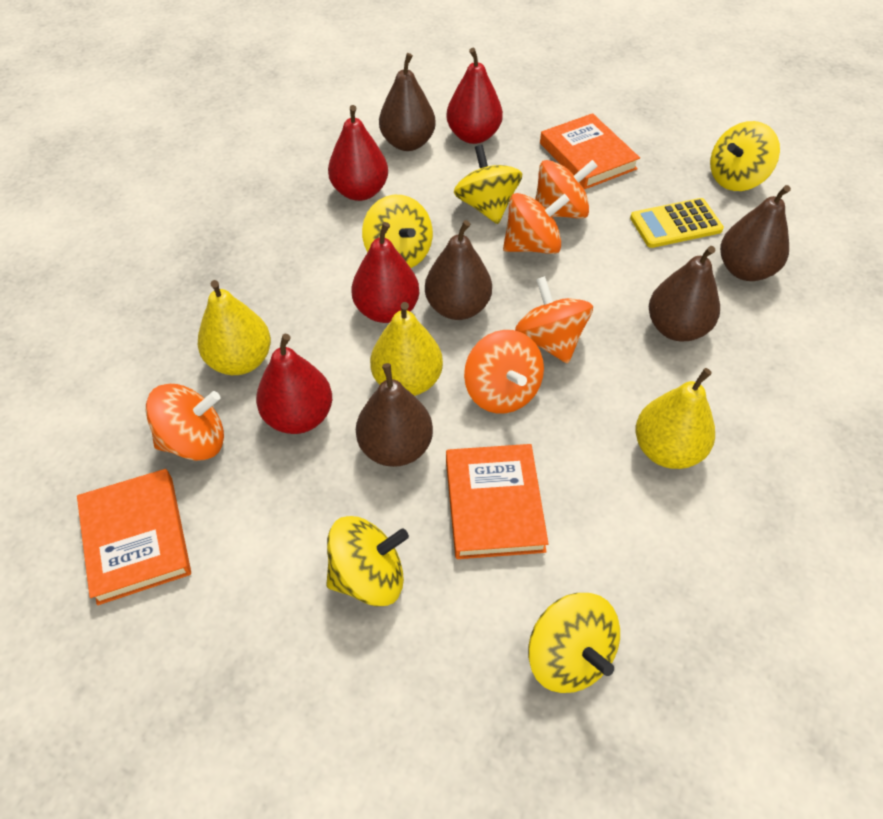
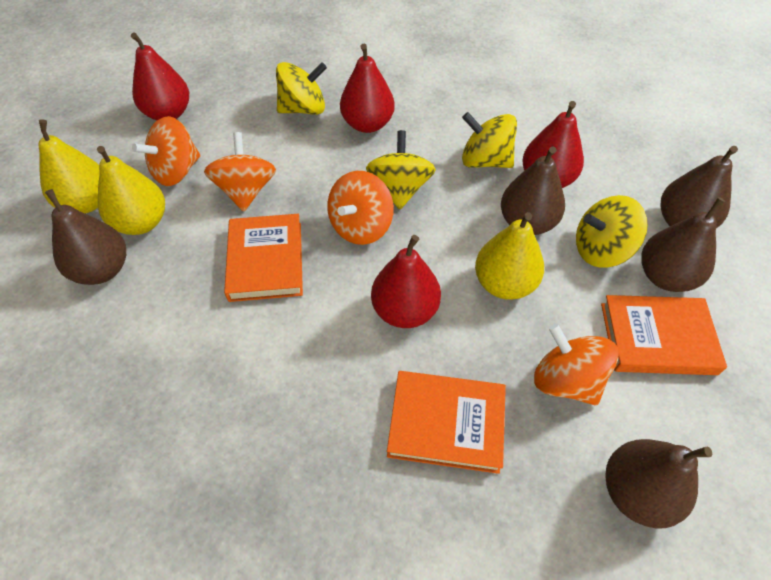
orange spinning top: [146,384,224,461] [464,330,544,414] [503,193,570,254] [515,276,593,364] [535,160,597,219] = 5 -> [132,116,200,186] [204,132,276,211] [327,171,394,245] [534,324,619,405] = 4
yellow calculator: [630,198,724,248] = 1 -> none = 0
yellow spinning top: [326,516,409,606] [362,195,433,268] [454,145,522,224] [528,593,620,693] [710,121,780,191] = 5 -> [276,62,327,115] [366,130,436,210] [462,112,517,168] [576,195,648,268] = 4

